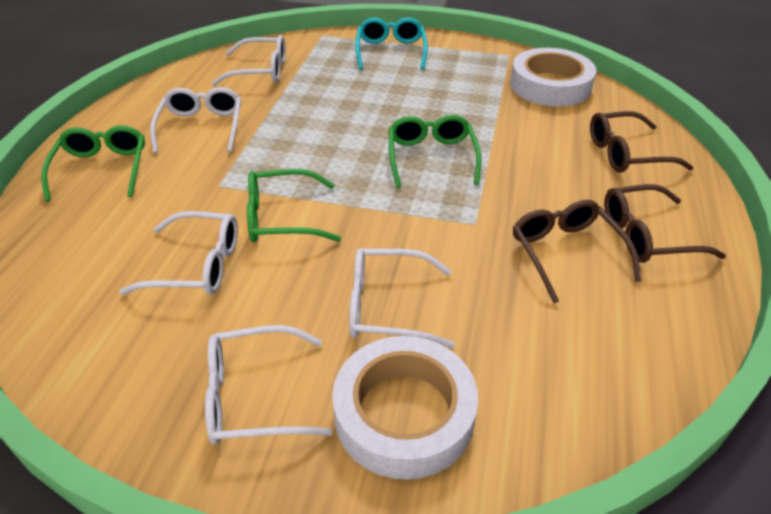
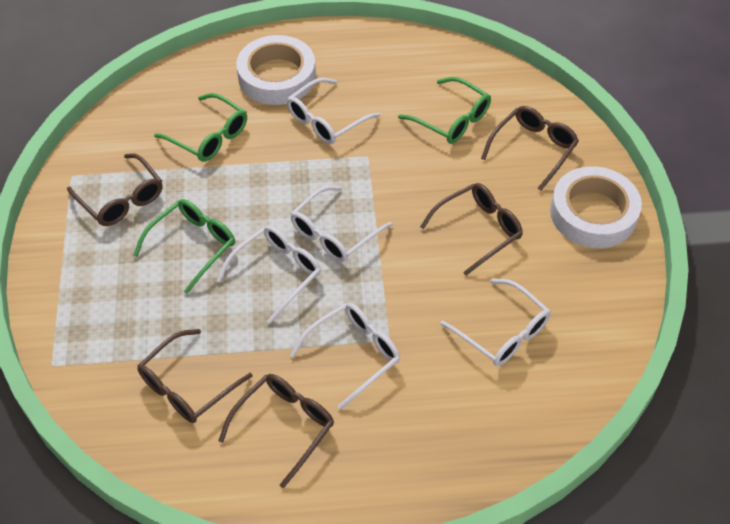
brown glasses: [513,200,641,303] [590,111,693,173] [604,184,726,263] = 3 -> [67,153,163,226] [137,329,253,423] [218,374,334,488] [420,183,523,275] [481,106,579,191] = 5
turquoise glasses: [355,18,428,70] = 1 -> none = 0

